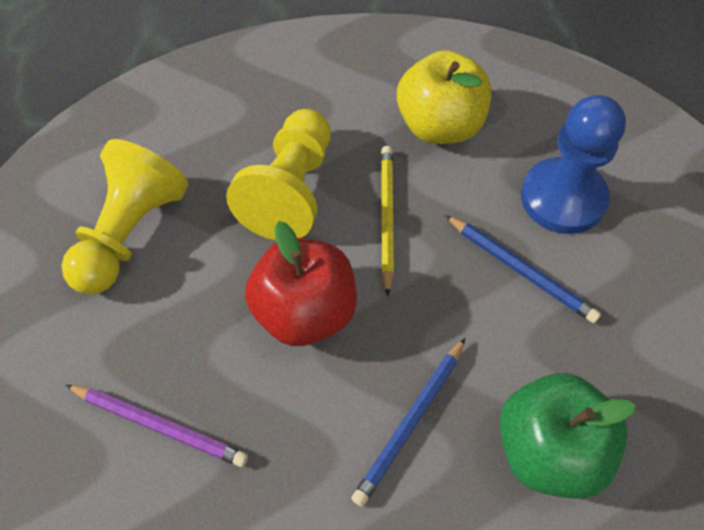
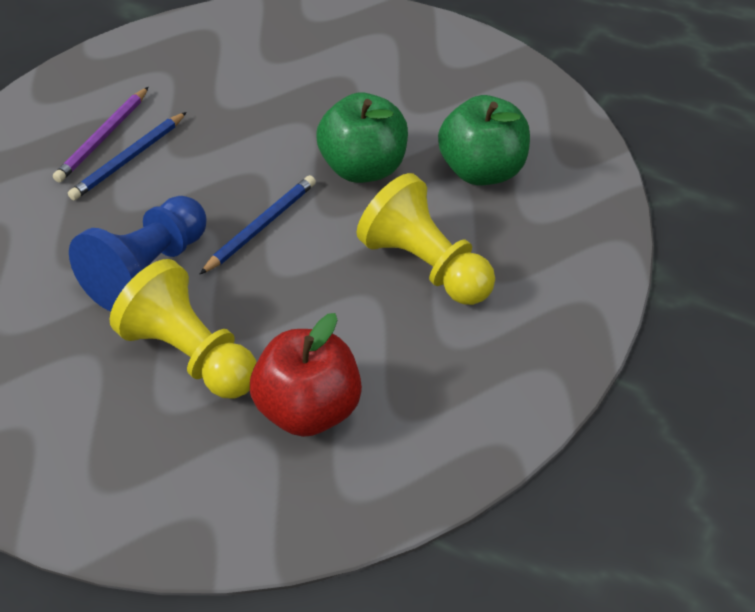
green apple: [499,373,636,499] = 1 -> [316,93,408,183] [438,95,530,185] = 2
yellow apple: [397,50,491,144] = 1 -> none = 0
yellow pencil: [381,146,394,296] = 1 -> none = 0

